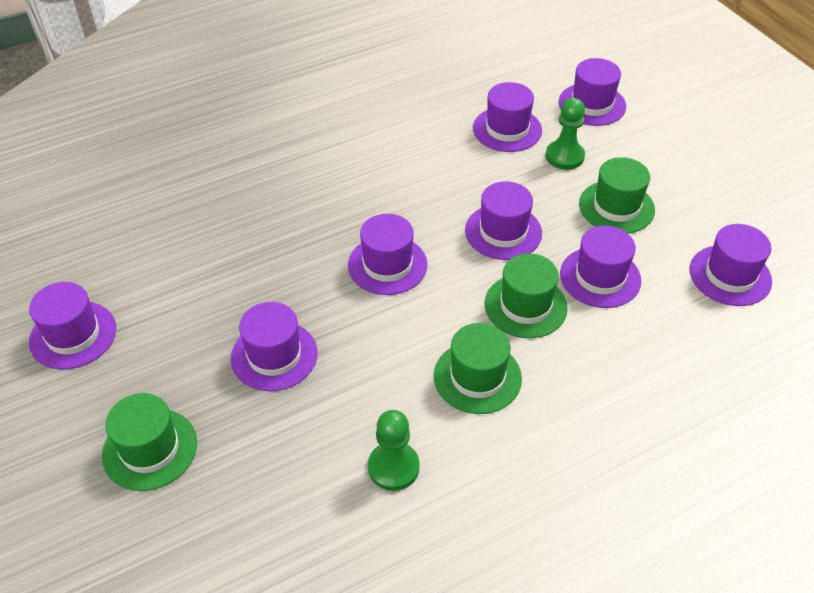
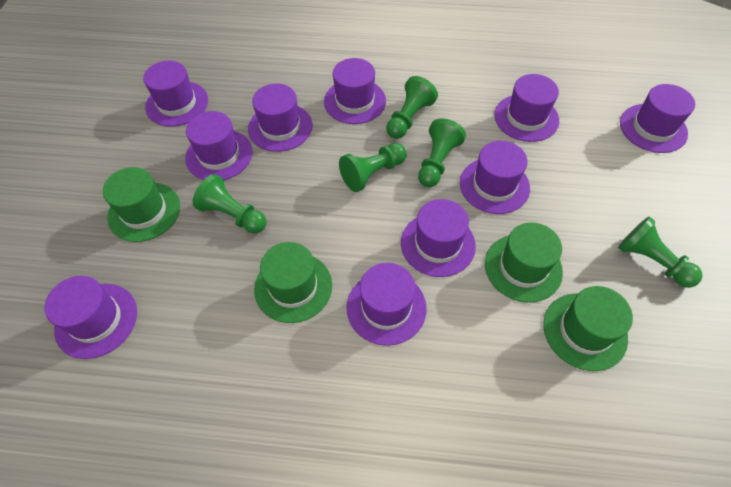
green pawn: [368,410,420,491] [545,98,585,170] = 2 -> [193,174,266,234] [339,143,407,192] [386,76,438,139] [418,119,466,187] [618,217,703,288] = 5
purple hat: [29,282,116,369] [231,302,318,391] [348,214,427,295] [465,181,542,260] [473,82,542,152] [559,58,626,126] [560,226,641,308] [690,224,772,306] = 8 -> [44,276,137,359] [143,61,208,127] [185,111,253,180] [248,84,312,152] [324,58,386,124] [347,263,427,346] [401,199,476,277] [460,141,530,214] [494,74,559,142] [620,84,695,153] = 10

